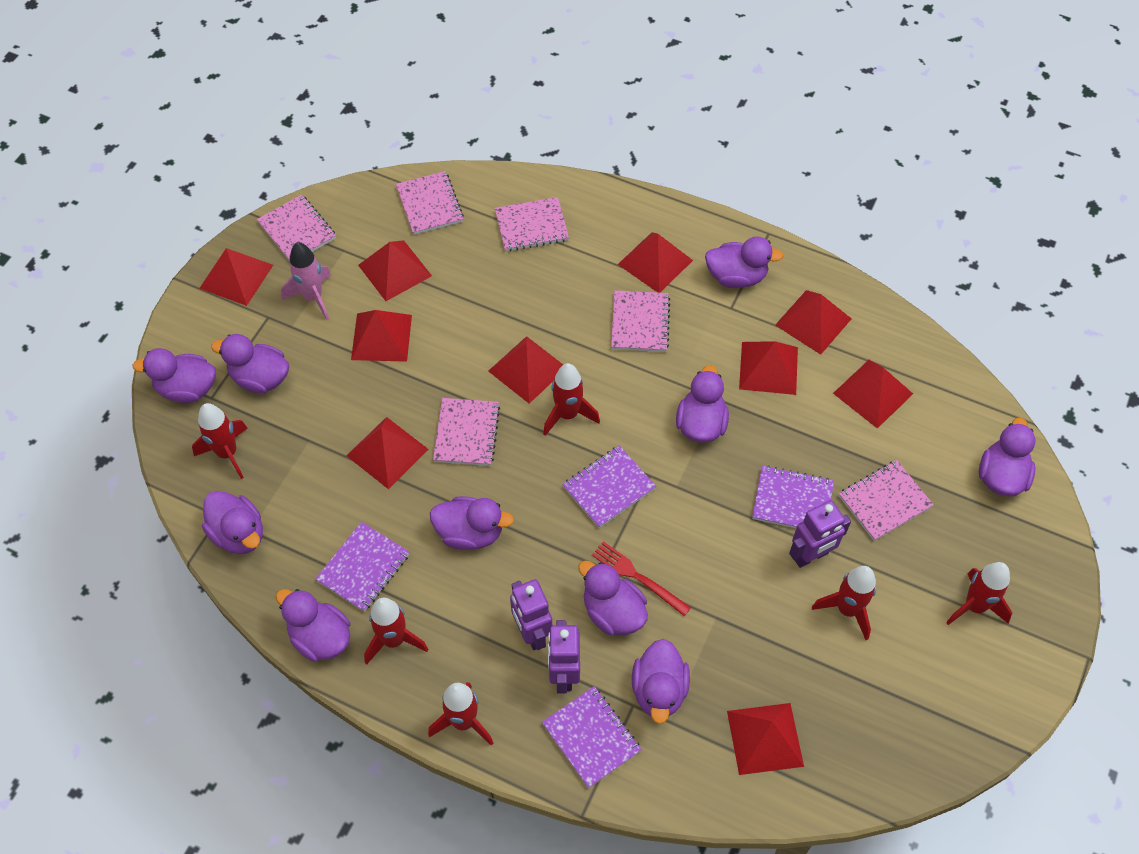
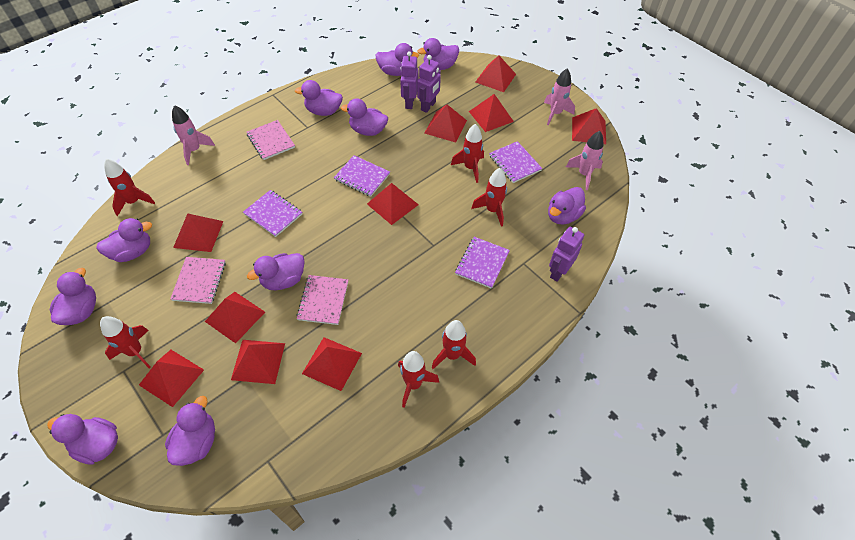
pink notebook: [257,194,336,261] [396,171,464,235] [433,398,500,466] [495,197,569,252] [611,290,670,352] [839,460,934,541] = 6 -> [170,257,226,304] [247,120,295,160] [296,275,348,325] = 3
pink rocket: [281,242,331,320] = 1 -> [172,105,215,165] [544,69,575,125] [566,131,604,190] = 3
red fork: [592,541,691,616] = 1 -> none = 0

